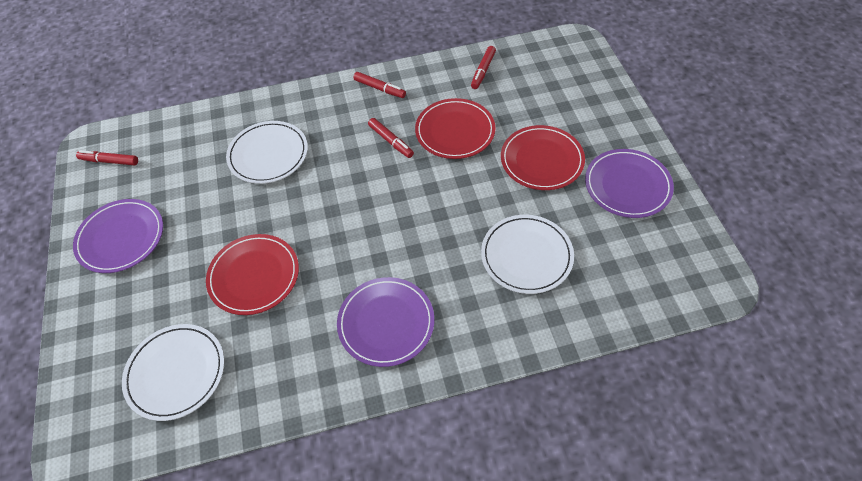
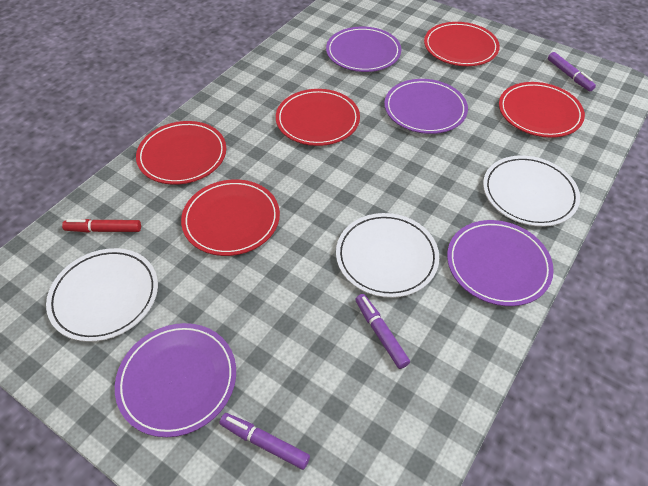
purple marker: none = 0 -> [219,413,310,470] [355,294,410,369] [548,52,596,91] = 3
purple plate: [73,199,163,273] [337,277,434,367] [585,149,674,218] = 3 -> [115,323,236,437] [326,27,401,72] [384,79,468,134] [447,220,554,306] = 4
red marker: [76,150,138,165] [353,72,406,98] [368,118,414,158] [471,46,496,89] = 4 -> [62,219,141,233] = 1
red plate: [206,234,299,315] [415,98,495,159] [501,125,585,190] = 3 -> [136,121,226,185] [181,179,280,256] [276,89,360,146] [424,22,500,66] [499,82,585,138] = 5

